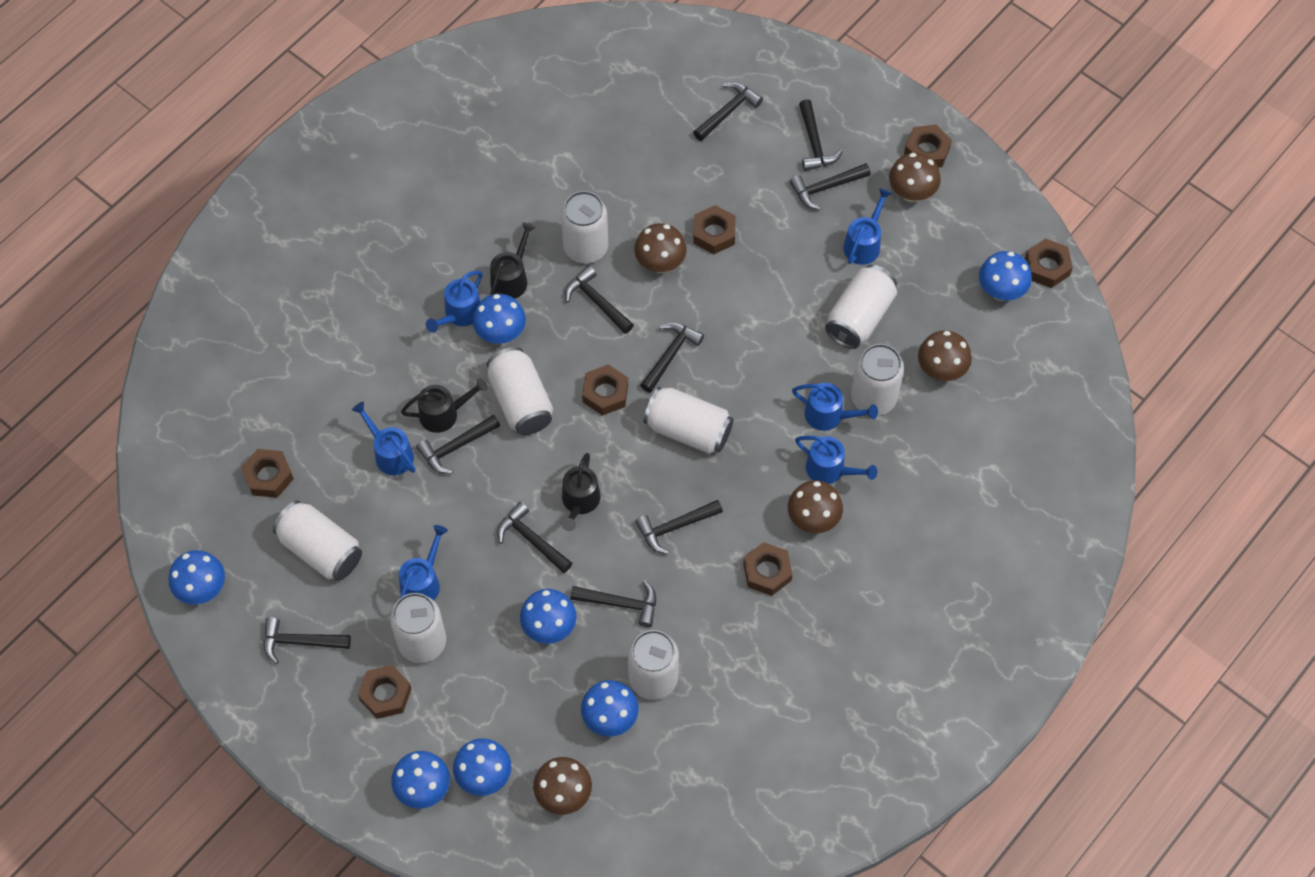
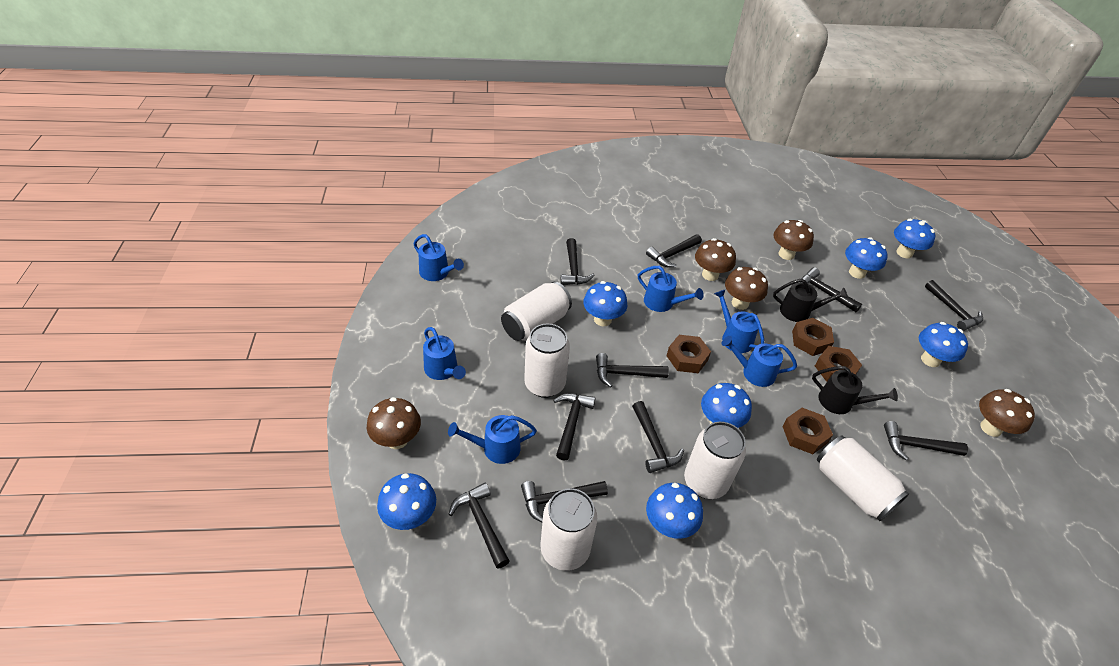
black watering can: [401,378,488,433] [490,222,536,299] [561,453,601,531] = 3 -> [773,279,848,322] [812,366,898,414] = 2
brown nut: [241,449,294,498] [358,665,412,719] [582,364,628,416] [693,205,736,254] [743,542,793,596] [904,125,952,168] [1025,238,1073,288] = 7 -> [667,335,711,373] [782,408,833,454] [792,318,834,356] [815,346,862,382] = 4
white can: [273,501,362,580] [390,593,446,663] [487,347,553,435] [561,191,608,263] [628,630,679,700] [644,387,734,454] [825,265,897,349] [851,344,904,415] = 8 -> [501,281,572,341] [524,324,570,398] [540,488,597,571] [684,422,746,499] [817,435,909,521] = 5

